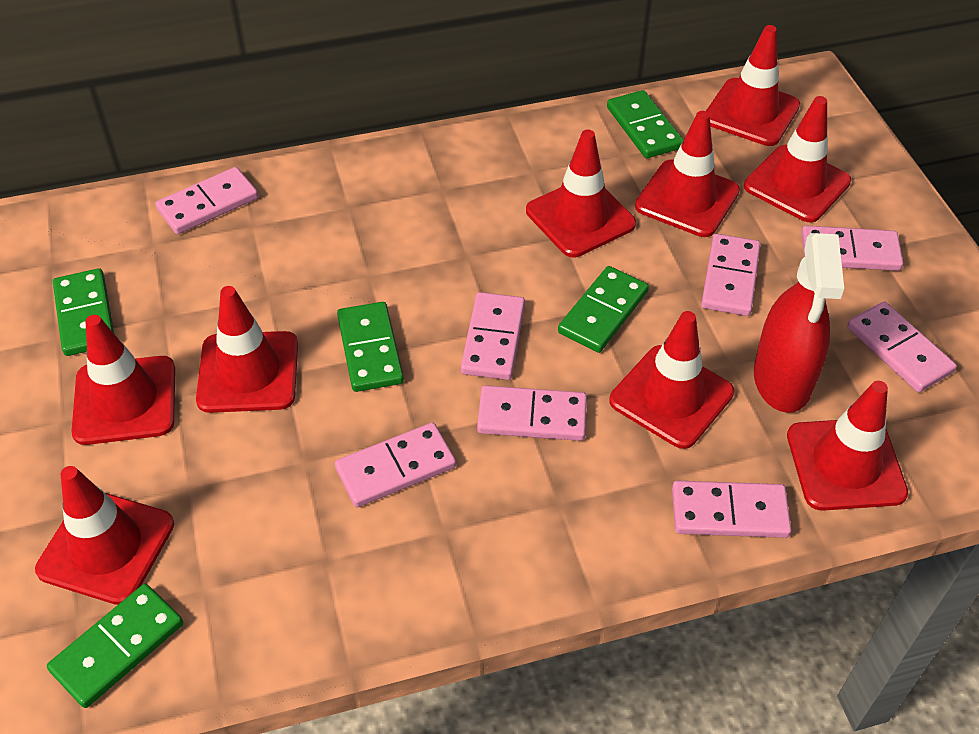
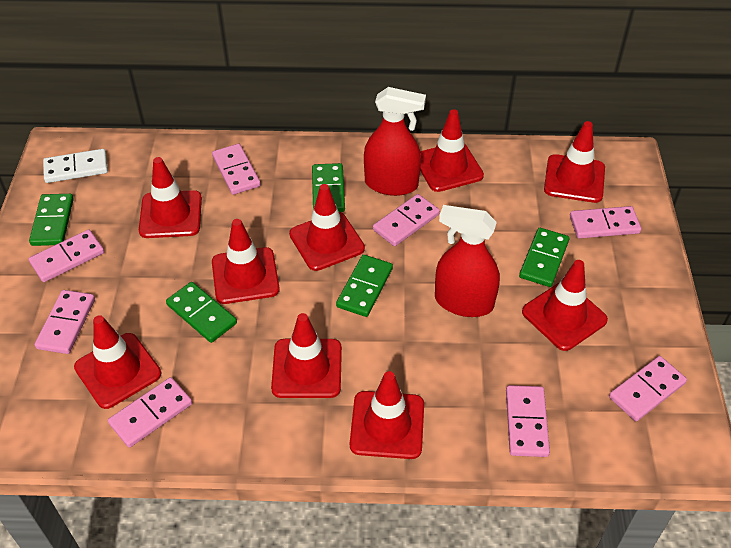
red spray bottle: [754,233,844,413] = 1 -> [364,87,426,196] [435,205,500,317] = 2
white domino: none = 0 -> [43,149,108,183] = 1

